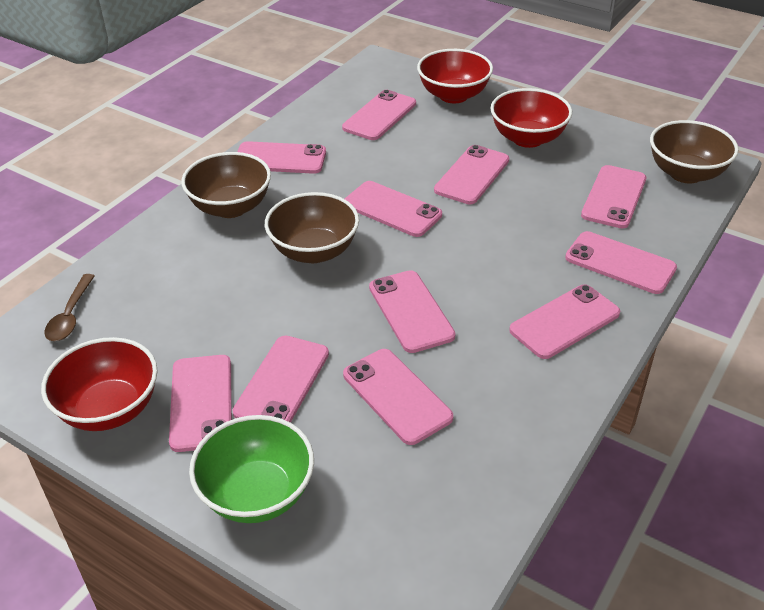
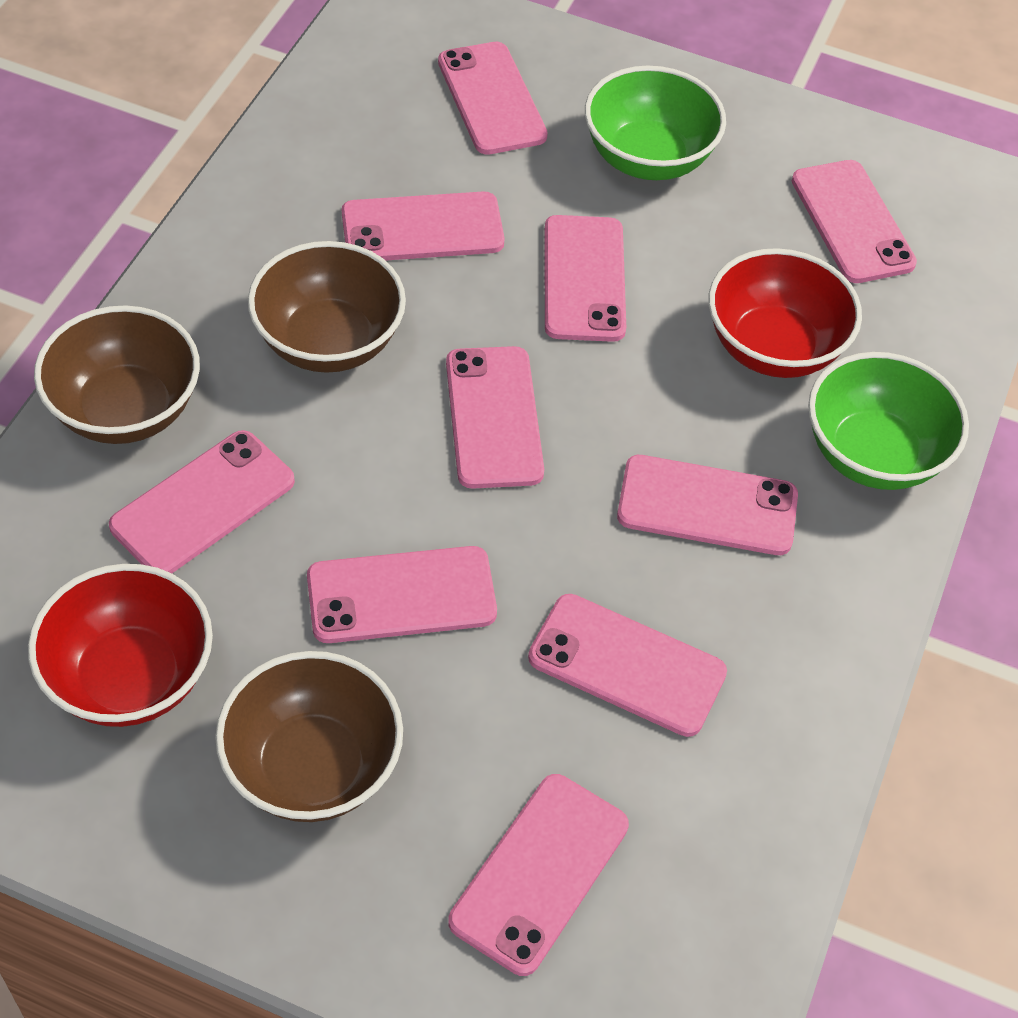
brown spoon: [45,274,95,341] = 1 -> none = 0
green bowl: [189,415,314,523] = 1 -> [585,66,726,180] [808,352,969,490] = 2
pink phone: [169,355,232,452] [232,336,329,423] [237,141,326,174] [342,90,416,140] [343,349,453,445] [345,181,442,237] [369,270,455,353] [434,145,509,204] [509,285,620,359] [565,231,677,294] [581,165,646,228] = 11 -> [109,430,295,573] [307,546,497,643] [342,192,505,261] [438,42,548,155] [446,346,544,489] [448,774,629,976] [528,594,727,737] [545,215,626,342] [617,455,798,555] [792,160,917,283] = 10
red bowl: [41,337,158,431] [417,49,493,103] [490,88,572,148] = 3 -> [28,564,213,727] [708,248,862,378] = 2

